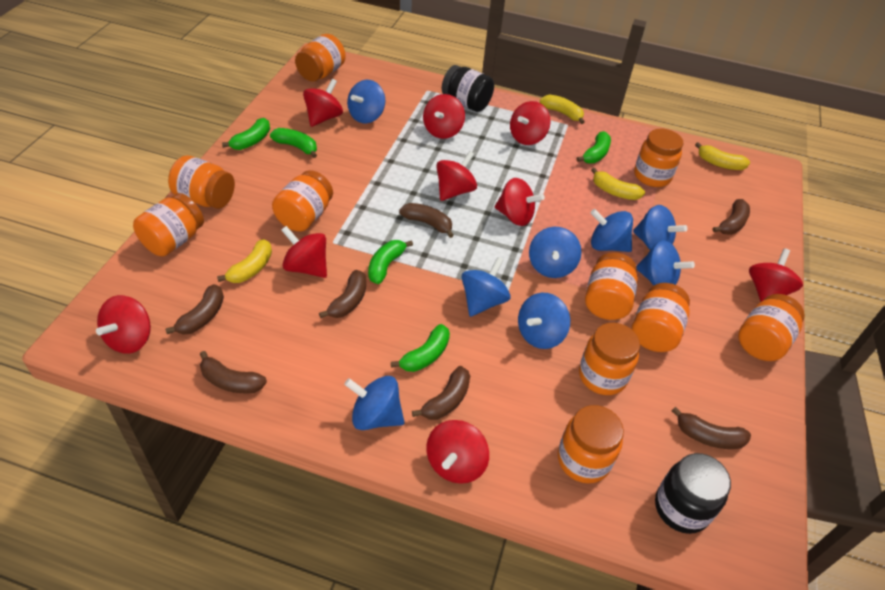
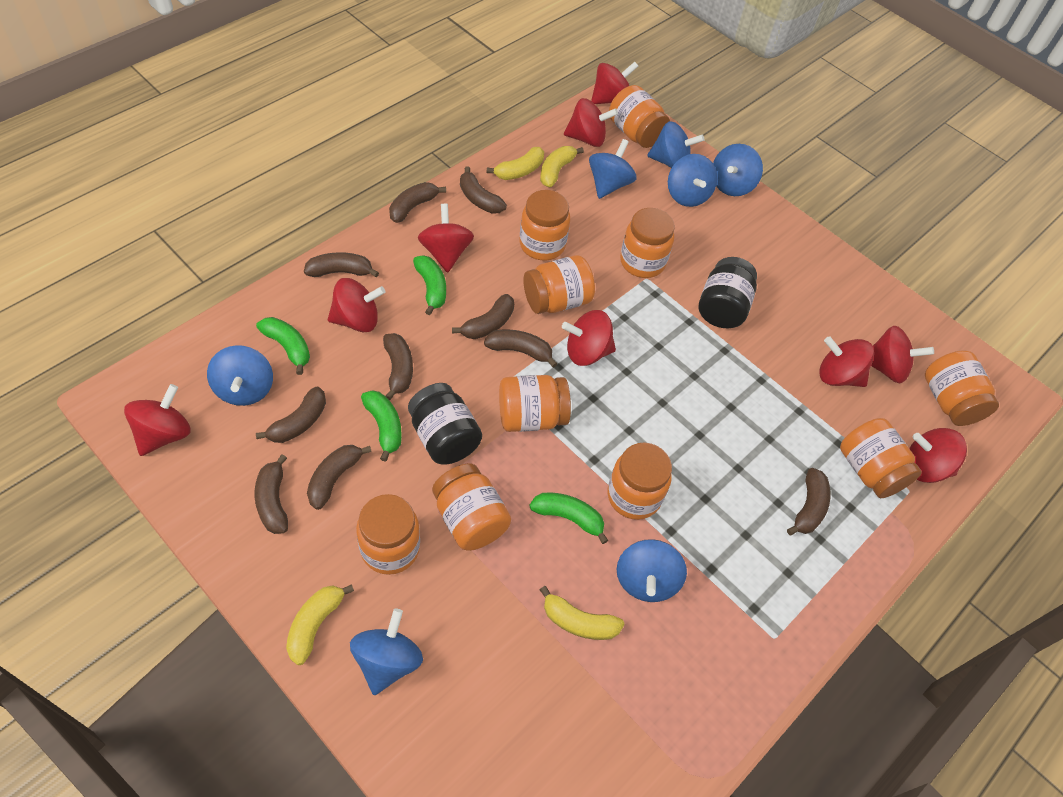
blue spinning top: [344,376,405,430] [347,80,385,124] [462,257,511,317] [518,293,570,349] [529,227,582,278] [590,209,633,252] [633,205,687,250] [636,240,695,286] = 8 -> [207,345,273,406] [350,609,423,695] [589,139,636,199] [617,539,687,602] [647,121,704,168] [668,154,717,207] [713,144,763,196] = 7
brown banana: [165,284,224,335] [200,351,267,394] [319,270,366,318] [399,203,454,238] [412,366,470,420] [671,407,751,449] [713,199,750,235] = 7 -> [255,454,288,534] [256,386,326,443] [304,252,379,277] [307,445,372,510] [383,333,413,400] [389,182,446,223] [452,294,514,339] [460,166,507,214] [484,330,557,368] [787,468,830,535] = 10
green banana: [222,118,270,150] [270,128,317,158] [368,240,413,284] [391,324,450,372] [576,131,611,164] = 5 -> [256,317,310,375] [361,390,402,462] [413,255,446,315] [529,493,608,544] = 4

